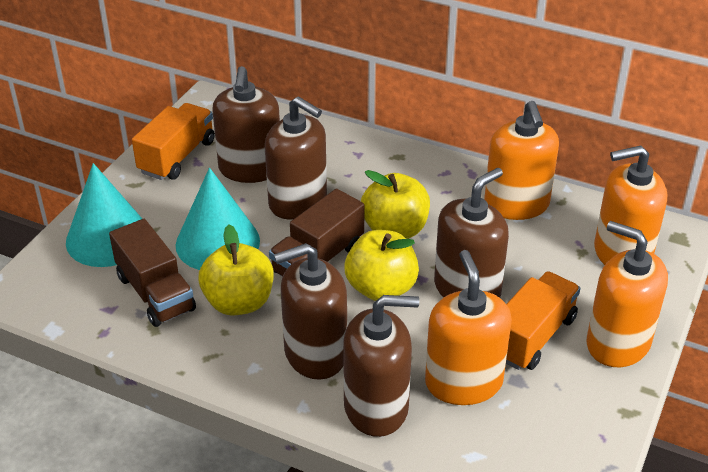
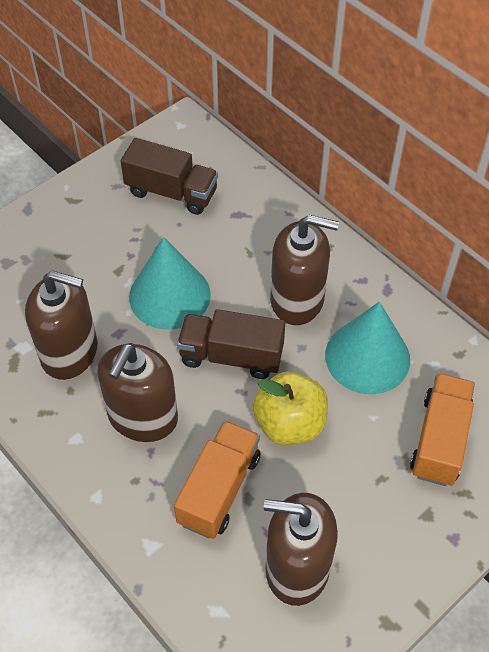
brown soap dispenser: [212,66,280,183] [265,96,327,220] [274,243,347,380] [343,295,419,437] [434,168,509,298] = 5 -> [25,271,98,380] [97,343,178,442] [264,493,338,606] [270,215,339,325] = 4
orange soap dispenser: [425,250,512,405] [484,101,559,220] [586,221,668,367] [594,145,667,265] = 4 -> none = 0
yellow apple: [199,224,273,316] [344,230,419,301] [361,170,430,239] = 3 -> [253,372,328,445] = 1

